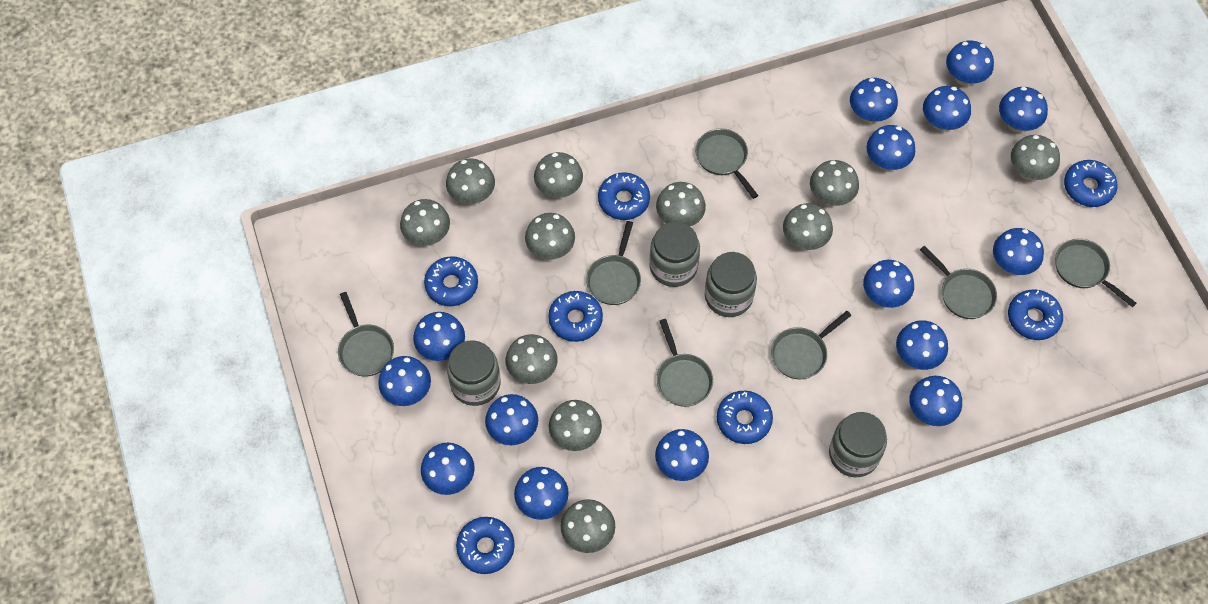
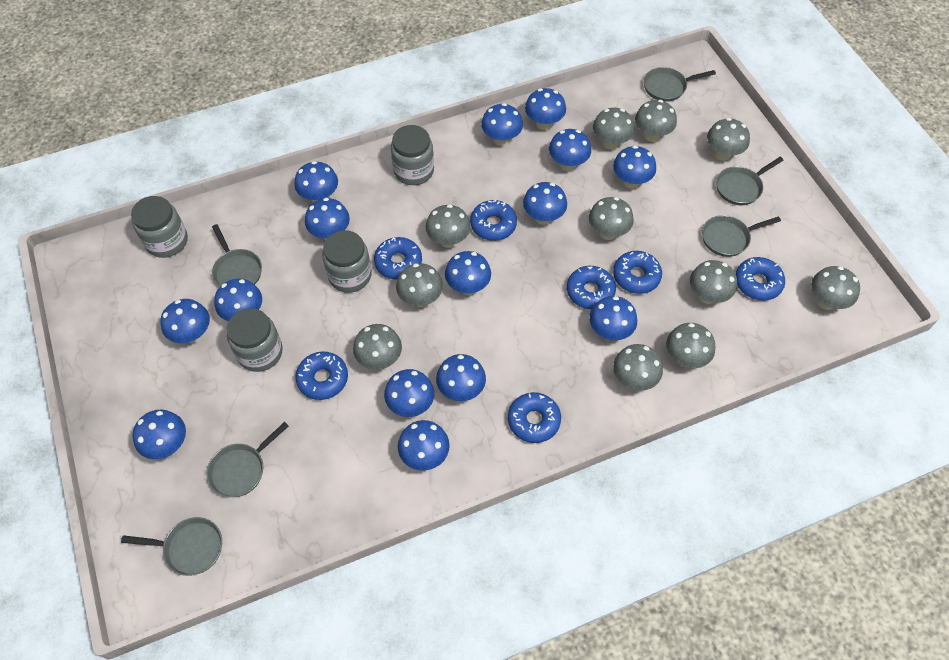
grey pan: [338,292,394,377] [586,221,641,305] [657,319,713,407] [695,129,758,199] [771,311,851,380] [920,246,997,319] [1055,239,1137,307] = 7 -> [121,517,222,576] [207,422,289,497] [212,224,262,287] [644,67,716,102] [702,215,781,257] [716,157,784,205] = 6

